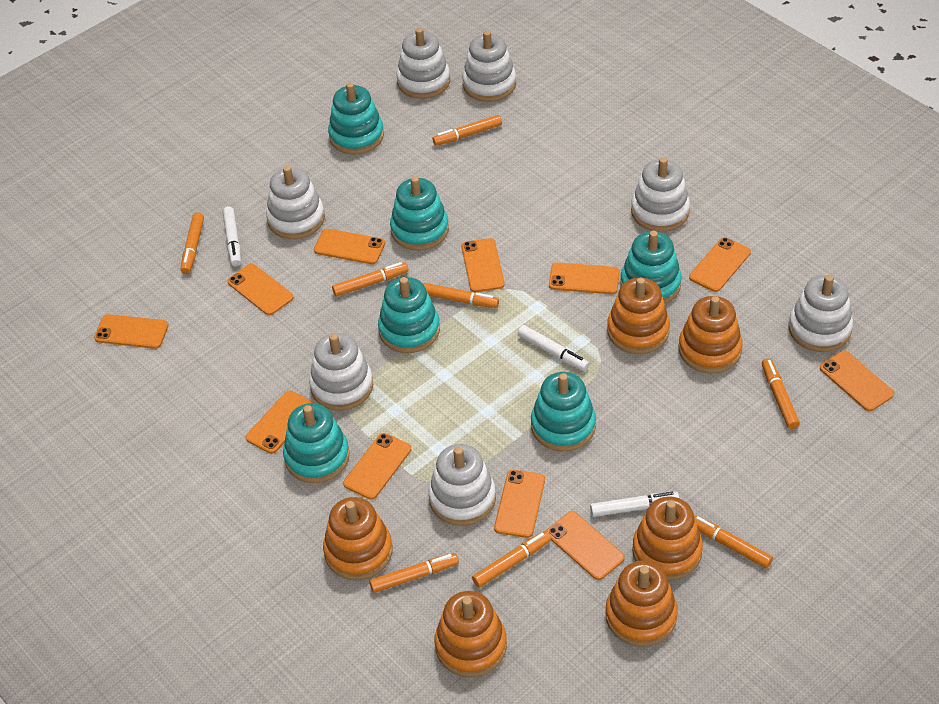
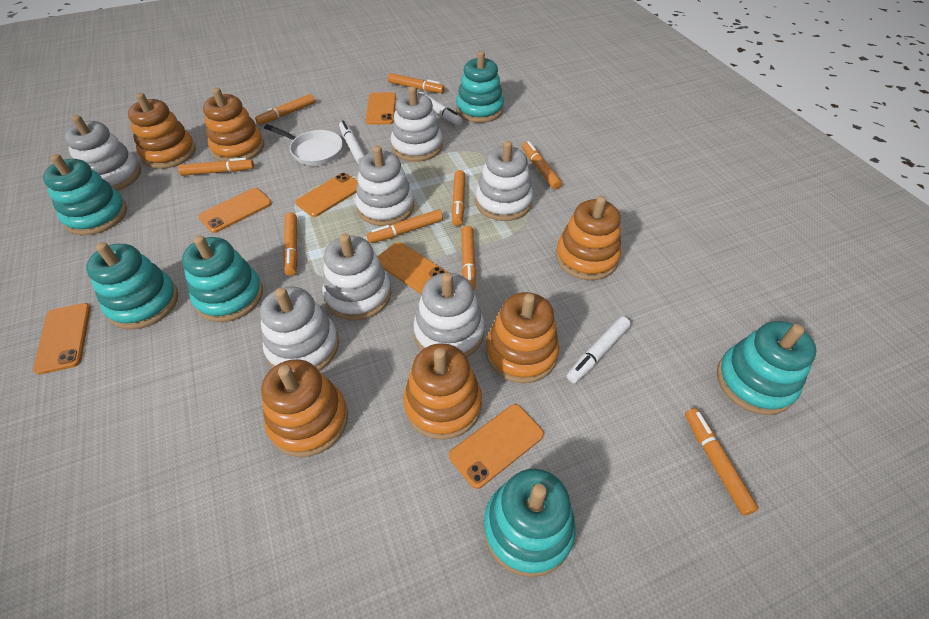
orange marker: [181,212,204,274] [332,262,409,297] [369,553,459,593] [423,283,499,308] [432,115,502,146] [472,531,551,588] [694,515,773,568] [762,358,800,429] = 8 -> [178,158,254,176] [255,94,315,125] [283,212,298,276] [367,210,443,243] [388,73,445,93] [452,170,465,226] [461,226,476,291] [522,141,562,189] [685,408,759,515] = 9
orange phone: [94,314,169,349] [227,264,294,316] [246,391,314,454] [314,229,385,264] [343,433,411,500] [461,238,505,292] [494,470,545,538] [547,511,625,580] [549,262,620,294] [689,237,751,292] [820,350,894,411] = 11 -> [33,303,91,374] [198,188,272,233] [295,173,358,217] [366,92,396,125] [377,242,448,295] [449,404,544,489] = 6
white pan: none = 0 -> [264,124,343,166] = 1

